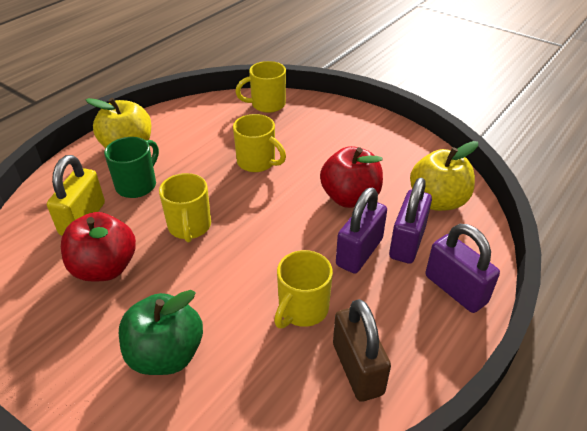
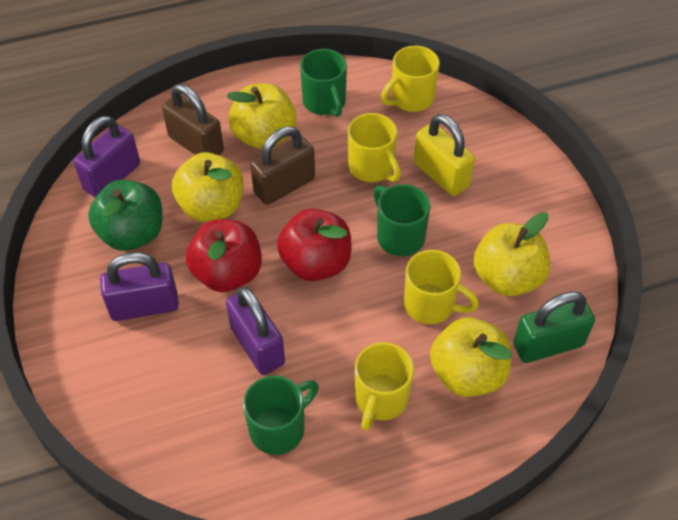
brown padlock: [333,299,391,402] = 1 -> [162,84,224,155] [250,127,315,205] = 2
green mug: [104,137,159,198] = 1 -> [243,376,319,455] [300,49,347,117] [373,184,431,256] = 3
green padlock: none = 0 -> [513,291,595,363] = 1
yellow apple: [86,98,151,148] [410,141,478,211] = 2 -> [172,152,243,222] [226,83,297,149] [430,318,512,397] [474,212,550,297] = 4

